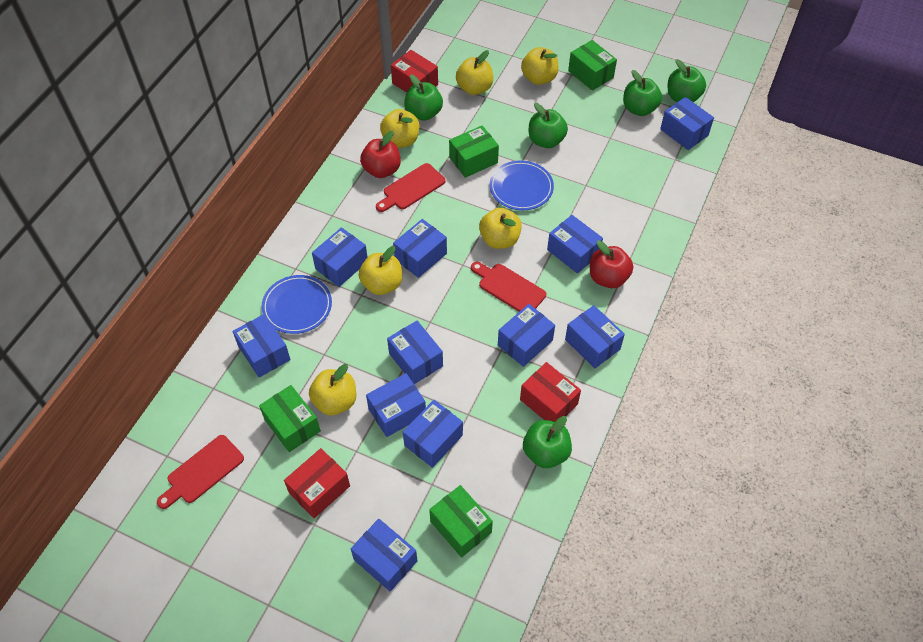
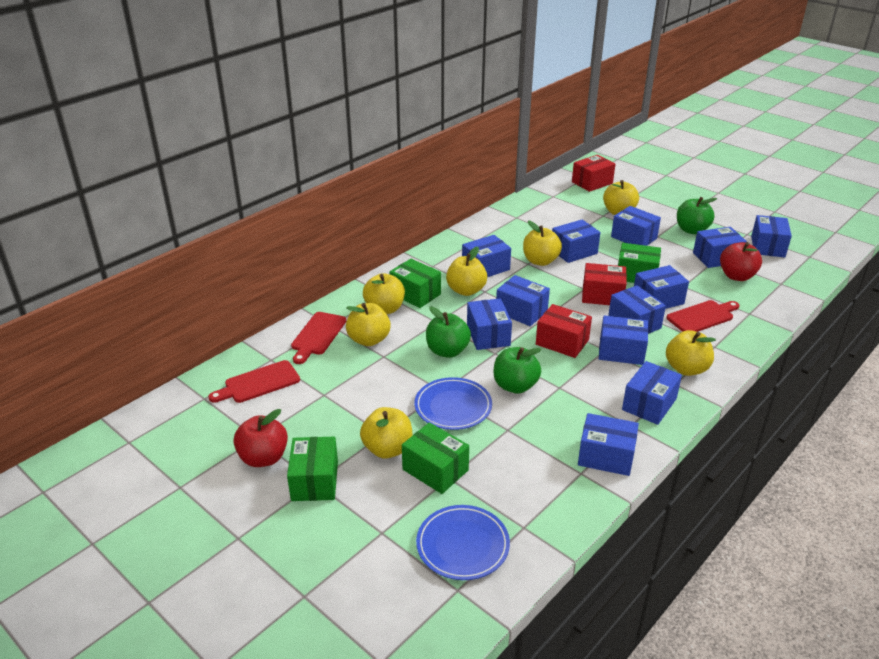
blue box: [232,314,291,378] [312,227,367,287] [351,519,417,591] [366,373,426,437] [387,321,443,384] [393,219,447,278] [403,400,463,468] [498,304,555,367] [547,215,603,274] [565,305,625,368] [660,97,714,150] = 11 -> [462,235,511,277] [467,298,512,350] [496,275,550,326] [552,219,600,263] [578,413,639,476] [599,315,648,365] [608,285,666,334] [611,206,661,246] [622,361,682,425] [634,265,689,309] [693,227,747,268] [751,215,792,257] = 12
green apple: [404,74,443,121] [523,416,572,468] [529,103,568,148] [623,70,662,116] [668,59,706,102] = 5 -> [426,307,471,358] [494,347,542,394] [677,197,717,234] = 3
yellow apple: [309,364,356,415] [359,246,402,295] [380,109,419,148] [456,50,493,95] [479,208,522,249] [521,47,559,85] = 6 -> [346,303,391,346] [360,407,413,458] [363,273,405,314] [446,246,487,296] [523,221,562,266] [603,180,639,215] [666,330,716,376] = 7

